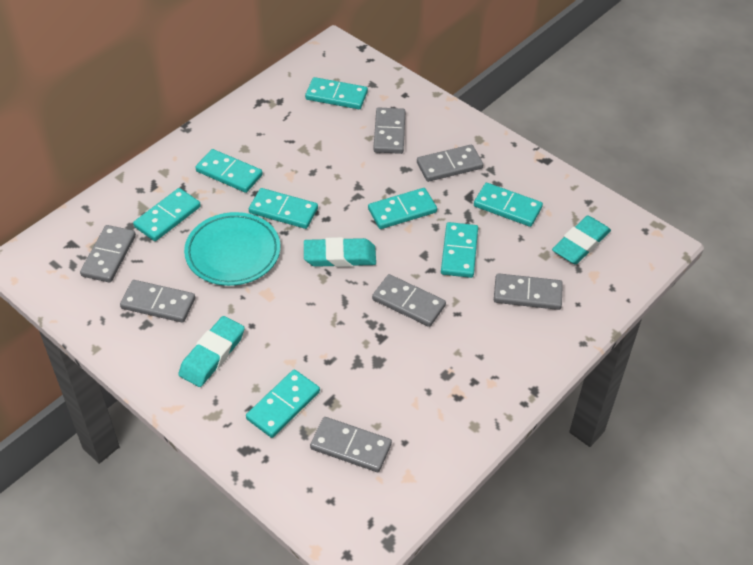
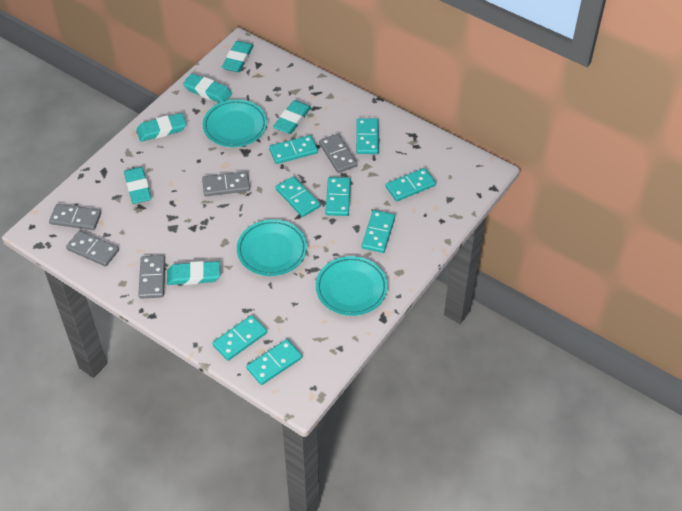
grey domino: [80,225,136,282] [120,280,195,323] [310,417,392,472] [372,274,446,327] [373,108,406,154] [417,145,483,182] [494,273,563,310] = 7 -> [49,204,101,230] [66,231,119,267] [138,255,165,299] [202,171,250,196] [319,134,358,173] = 5
turquoise eraser: [178,316,245,387] [304,237,376,267] [552,215,611,265] = 3 -> [124,167,151,204] [136,113,186,142] [167,261,220,285] [183,73,232,103] [222,41,254,72] [273,100,311,134] = 6
turquoise plate: [184,212,280,286] = 1 -> [203,99,267,147] [237,219,307,276] [316,256,388,316] = 3

